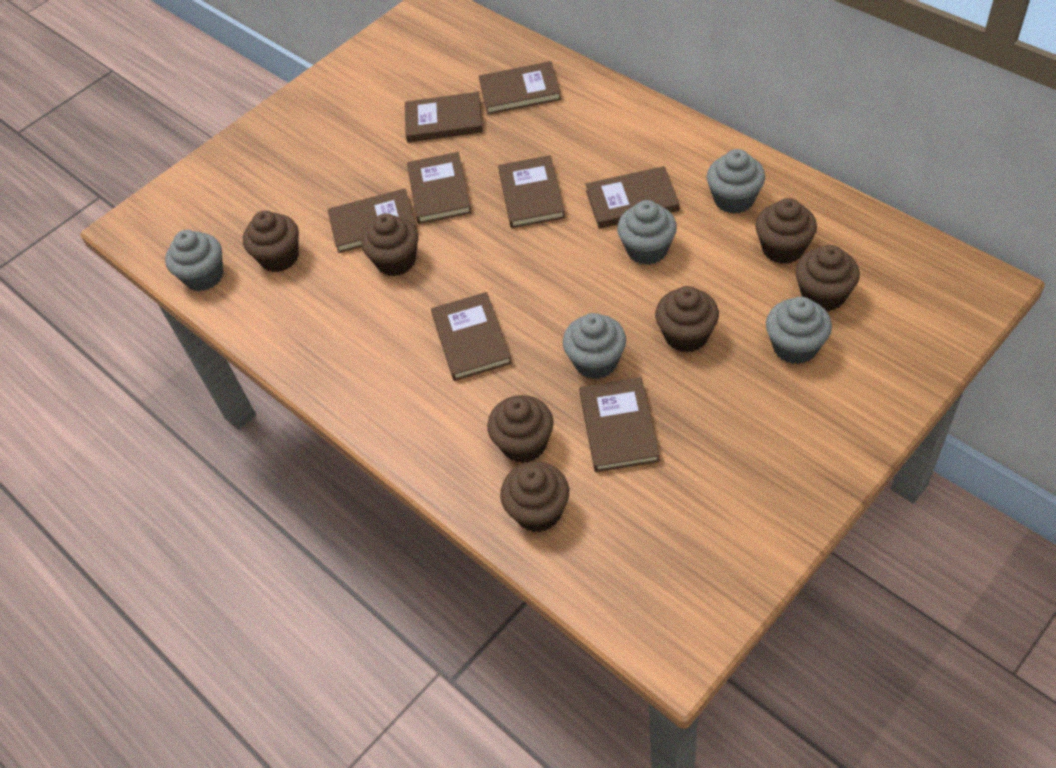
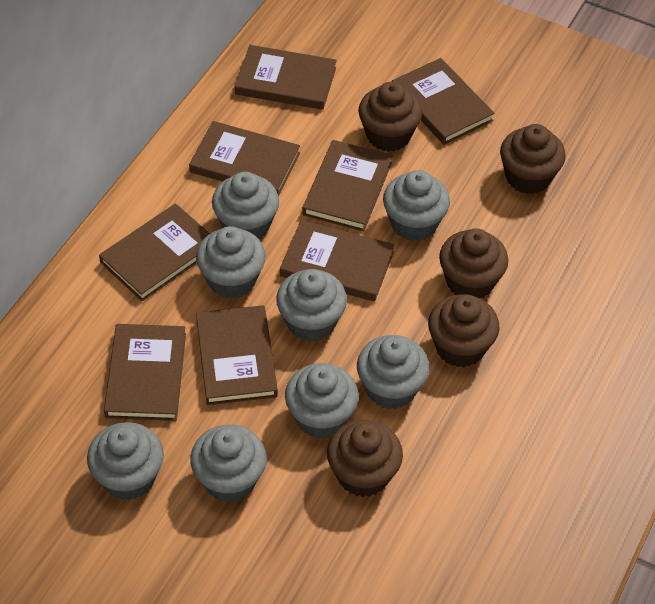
brown cupcake: [243,210,299,272] [361,213,418,276] [487,395,554,463] [500,462,569,532] [655,286,719,353] [755,198,817,264] [795,245,860,311] = 7 -> [327,420,403,497] [358,82,422,152] [428,295,500,367] [439,228,508,298] [500,124,566,194] = 5
grey cupcake: [165,230,223,291] [563,313,626,379] [617,200,677,265] [707,149,765,214] [766,297,832,364] = 5 -> [87,422,164,500] [190,424,267,502] [196,226,265,299] [212,172,279,239] [276,269,347,342] [285,363,359,439] [357,335,429,409] [383,170,450,241] = 8

